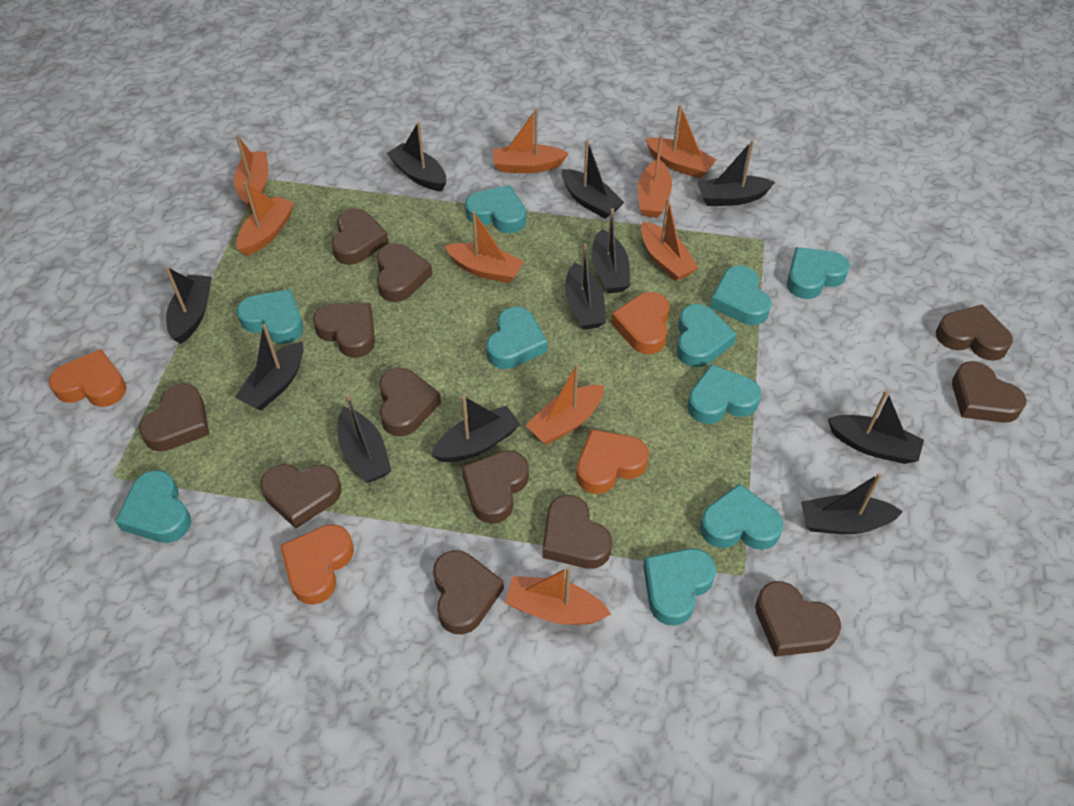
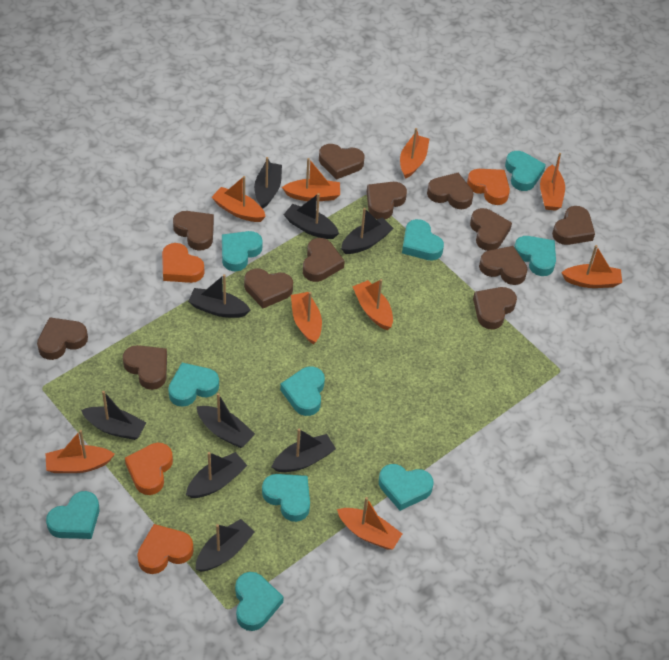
black boat: [165,267,212,344] [235,324,304,411] [337,394,391,483] [387,122,446,191] [431,396,521,462] [562,140,625,219] [565,243,606,330] [592,208,630,294] [697,140,775,206] [801,473,903,534] [827,390,924,464] = 11 -> [81,391,146,440] [186,452,247,498] [188,274,250,318] [196,519,255,572] [197,393,255,448] [254,157,282,209] [272,429,336,472] [283,193,339,239] [341,208,393,254] = 9

